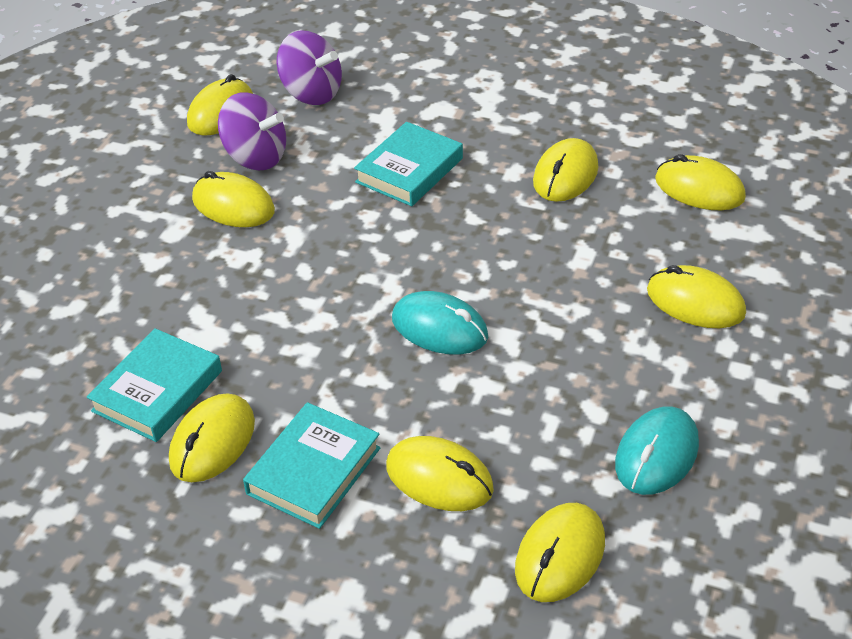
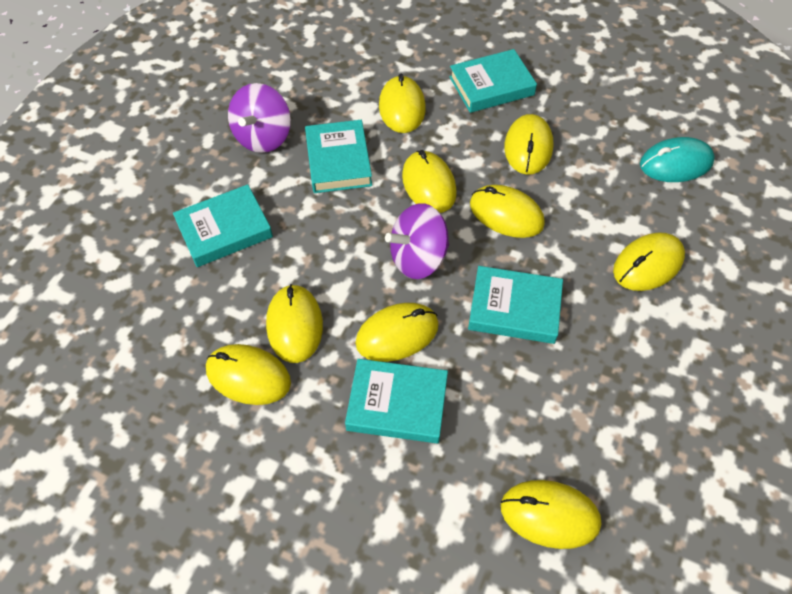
turquoise book: [87,328,222,442] [243,402,381,529] [354,122,463,206] = 3 -> [173,184,273,267] [305,120,372,193] [345,359,448,443] [449,49,537,113] [468,266,563,344] = 5
turquoise mouse: [392,291,488,355] [615,406,699,495] = 2 -> [640,137,715,182] = 1
yellow mouse: [169,393,255,482] [187,74,253,136] [192,171,275,227] [386,436,494,511] [515,503,605,602] [533,138,599,202] [647,265,746,328] [655,154,746,210] = 8 -> [206,344,291,405] [266,284,323,363] [355,303,439,362] [379,74,426,133] [402,150,457,213] [470,185,545,238] [501,480,601,549] [504,114,553,175] [613,232,685,291] = 9

